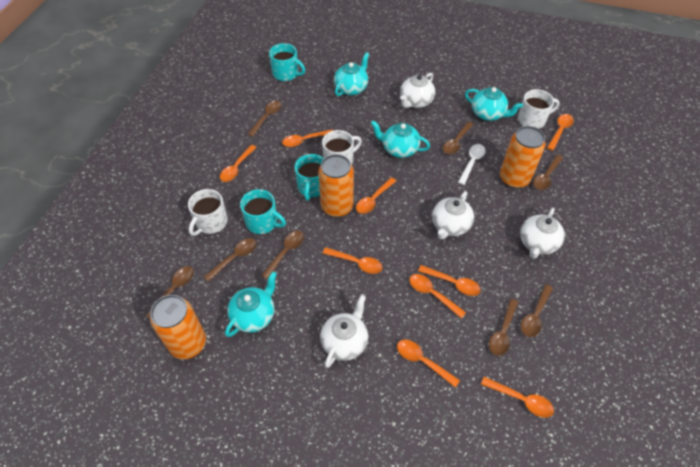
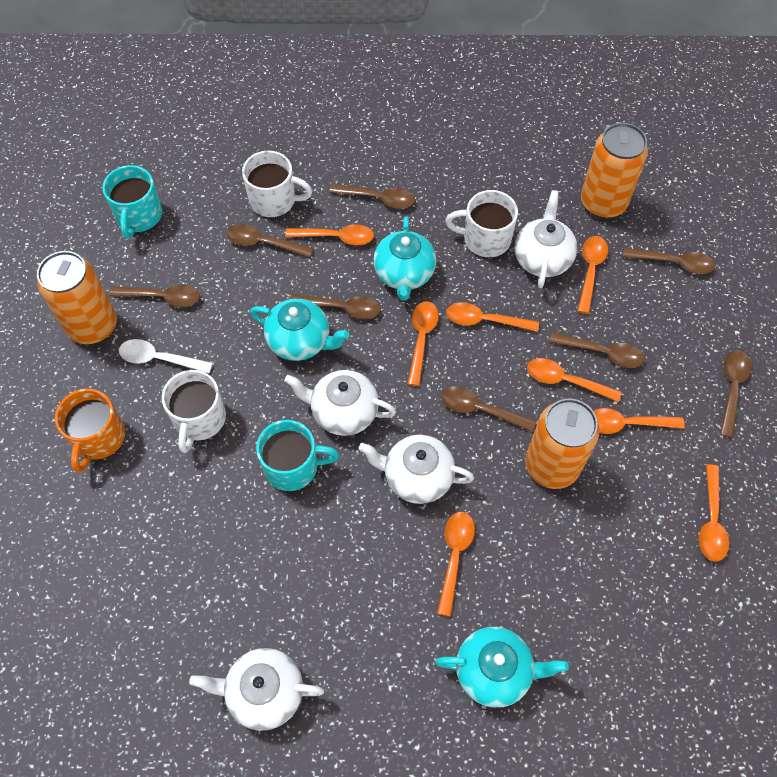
orange mug: none = 0 -> [55,389,125,473] = 1
orange spoon: [220,145,257,182] [282,129,333,147] [323,247,382,274] [356,177,396,214] [397,340,460,388] [409,274,466,318] [418,265,481,296] [481,377,554,418] [547,114,574,151] = 9 -> [285,224,374,245] [407,301,439,386] [437,512,475,616] [446,302,539,332] [527,358,622,402] [578,236,608,314] [594,408,685,434] [699,464,729,562] = 8
turquoise mug: [240,189,286,234] [269,43,305,81] [295,154,324,201] = 3 -> [102,165,162,239] [256,420,339,491] = 2
turquoise teapot: [225,271,277,337] [334,52,369,96] [371,121,430,158] [465,87,523,121] = 4 -> [250,299,349,361] [373,216,436,301] [435,627,569,708] = 3

